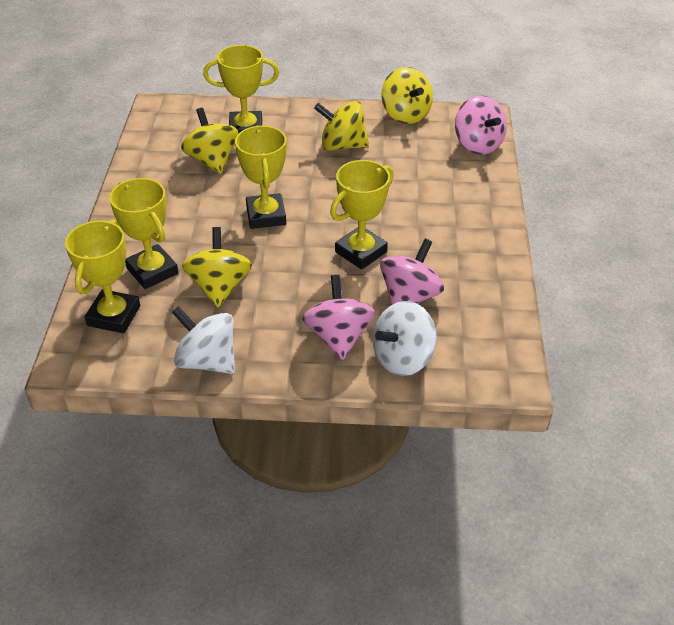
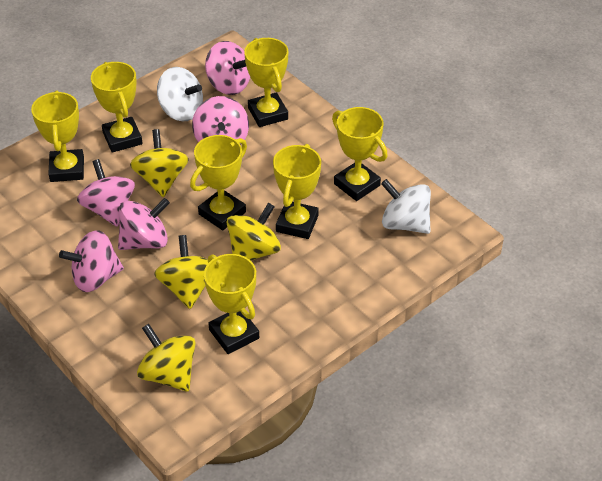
pink spinning top: [302,275,375,360] [380,239,444,305] [455,95,507,155] = 3 -> [59,230,124,292] [77,159,135,227] [118,198,170,250] [192,96,249,145] [205,41,250,95] = 5
yellow trophy: [65,220,140,333] [109,178,179,289] [203,45,279,134] [235,126,287,229] [330,160,394,270] = 5 -> [31,91,84,182] [91,62,143,153] [190,135,247,230] [204,254,259,354] [244,38,288,127] [273,144,321,239] [332,107,388,201] = 7

